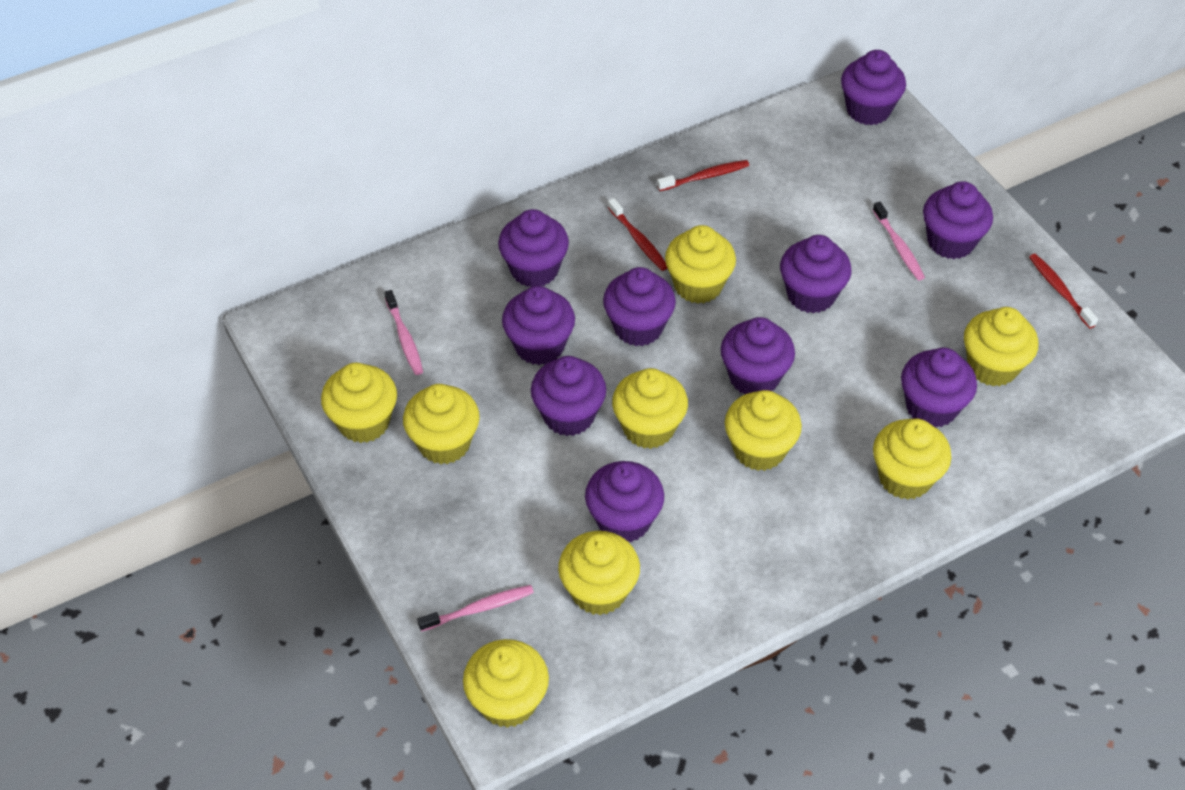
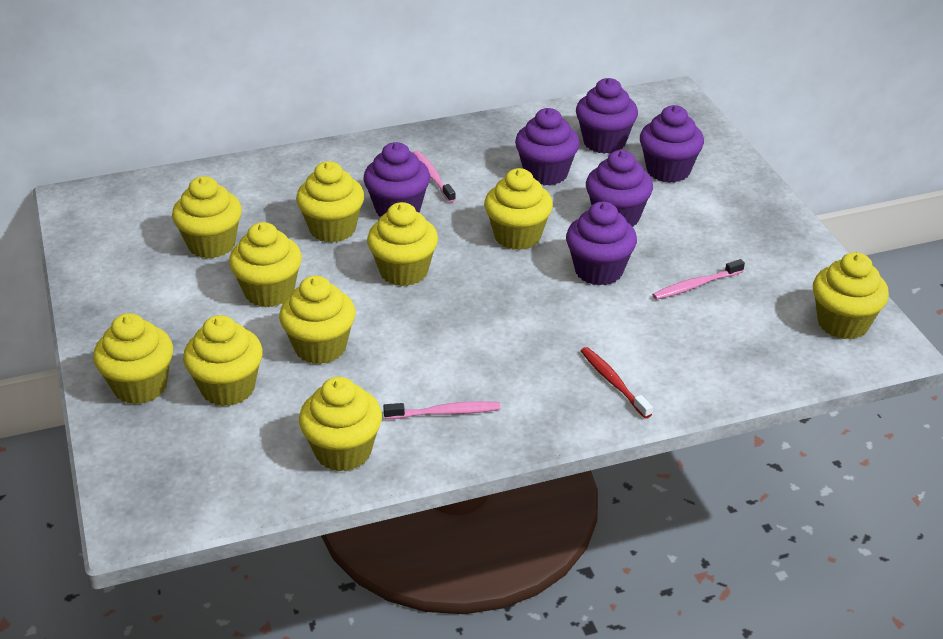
purple cupcake: [498,209,569,287] [502,286,575,365] [531,356,606,436] [585,461,664,542] [603,267,676,346] [721,317,795,394] [780,235,852,314] [841,50,906,125] [901,348,977,428] [923,181,993,259] = 10 -> [363,142,430,217] [515,108,580,186] [566,202,637,285] [576,78,638,154] [586,150,653,227] [640,105,704,183] = 6
red toothbrush: [608,198,667,271] [657,160,749,191] [1029,254,1098,329] = 3 -> [581,347,653,418] = 1
yellow cupcake: [321,363,397,443] [403,384,480,464] [463,639,549,728] [558,531,640,615] [612,368,688,449] [665,225,736,304] [725,390,802,471] [873,418,951,500] [964,307,1038,386] = 9 -> [93,313,173,404] [172,176,242,259] [183,315,263,406] [229,222,302,307] [279,276,356,364] [296,161,364,243] [299,377,382,472] [367,202,438,286] [484,168,553,250] [813,252,889,339] = 10

